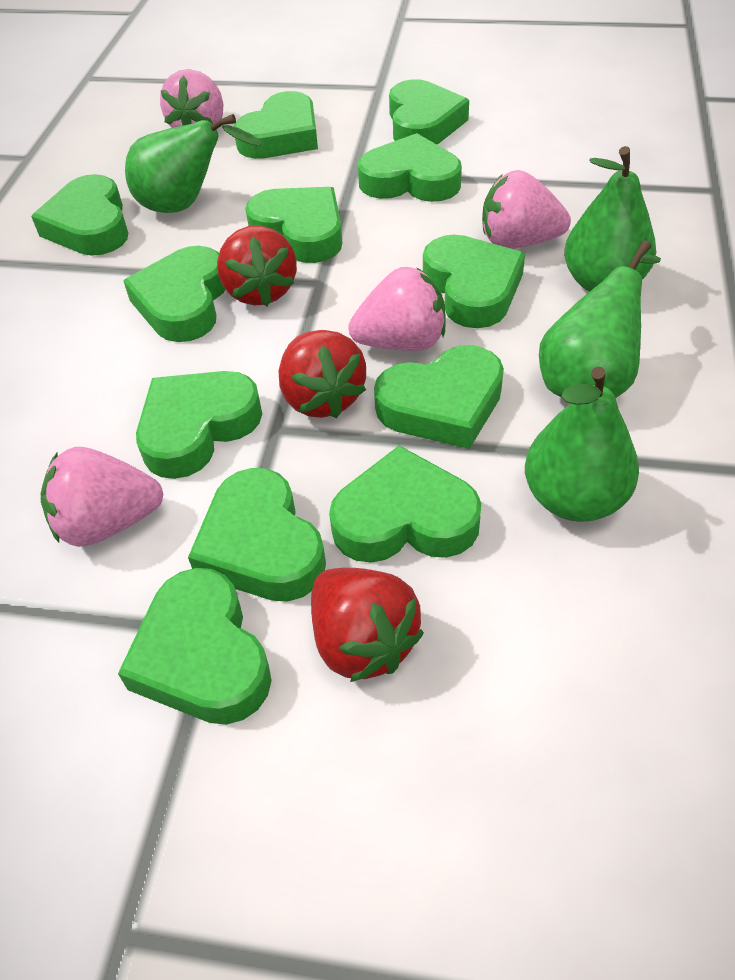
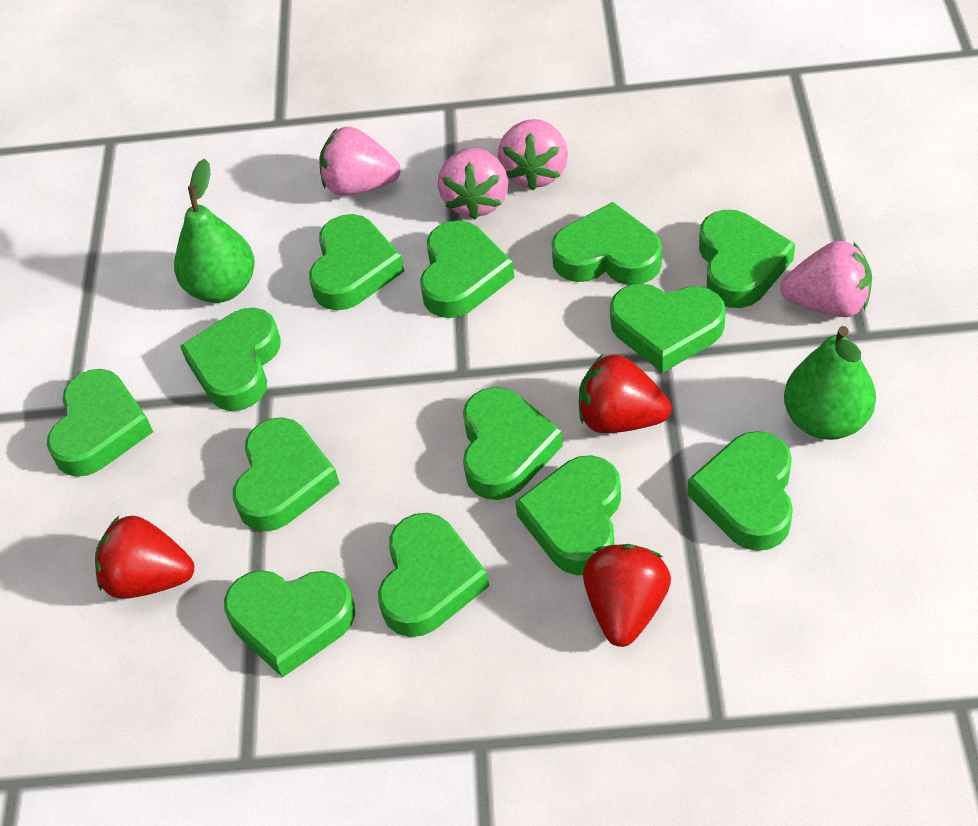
green heart: [31,174,128,256] [118,568,272,725] [123,246,225,342] [136,371,262,479] [188,468,326,602] [234,91,318,159] [245,187,342,263] [329,445,481,563] [358,133,462,202] [374,345,504,449] [389,79,469,144] [423,234,525,328] = 12 -> [47,369,153,477] [180,308,281,411] [224,570,355,678] [233,417,340,532] [309,214,404,310] [378,513,489,637] [420,220,515,318] [463,387,563,500] [515,455,621,575] [551,202,662,285] [610,283,726,373] [687,431,793,551] [699,210,795,308] = 13
green pear: [125,114,263,213] [525,367,639,522] [539,240,661,398] [564,146,656,292] = 4 -> [174,158,255,303] [784,326,876,440] = 2

